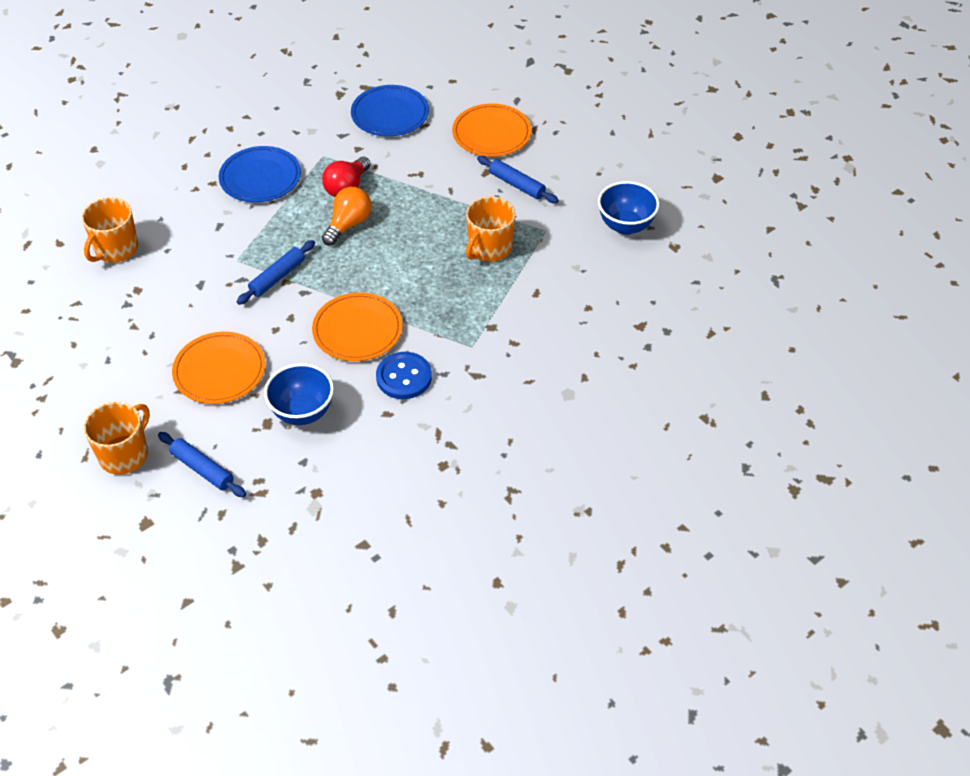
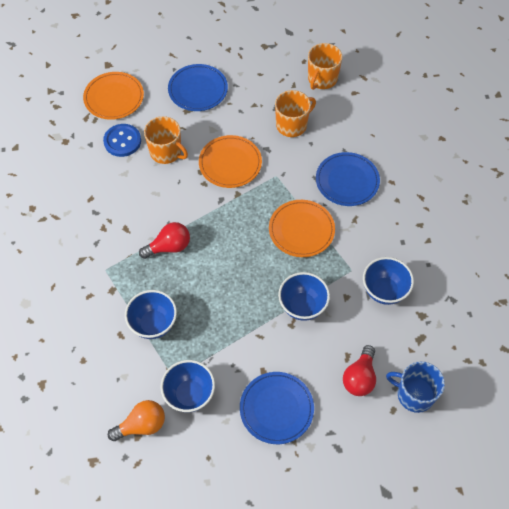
blue bowl: [264,363,334,425] [598,181,660,235] = 2 -> [125,290,177,339] [160,360,215,413] [278,272,330,321] [363,257,414,305] = 4
blue mug: none = 0 -> [386,361,445,413] = 1
blue plate: [219,146,301,203] [351,85,429,137] = 2 -> [168,64,228,111] [240,372,314,444] [316,152,380,206] = 3
blue rolling pin: [158,432,246,498] [237,240,315,305] [477,156,559,203] = 3 -> none = 0
red light bulb: [322,157,371,197] = 1 -> [139,222,190,259] [343,345,376,396] = 2

